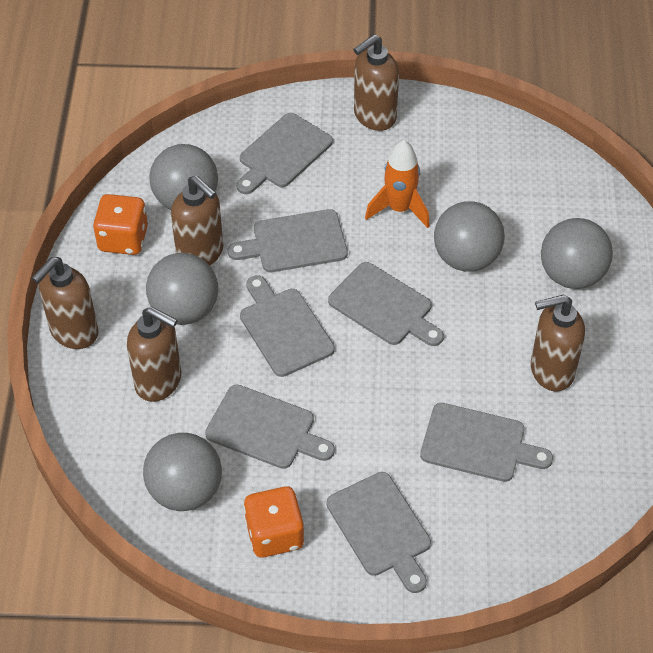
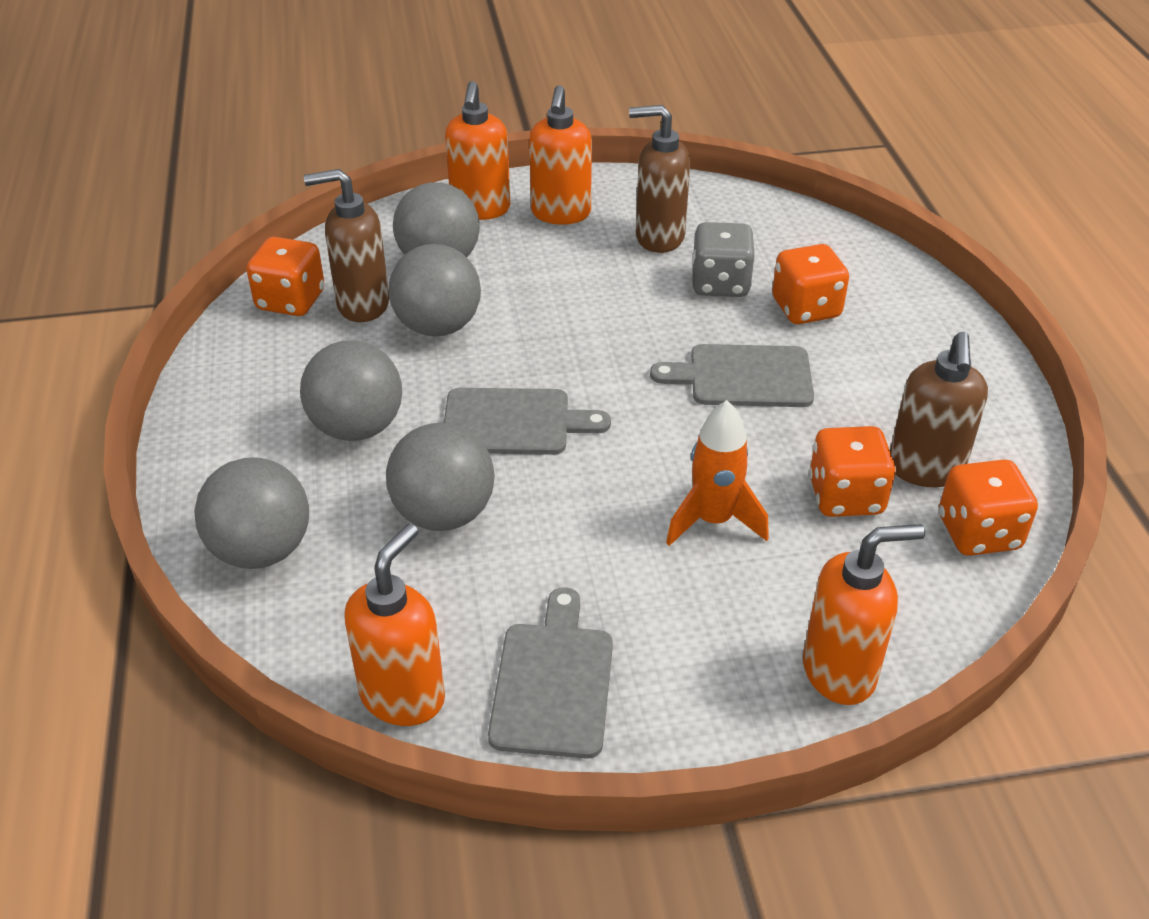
brown soap dispenser: [32,257,99,349] [127,307,181,402] [171,175,223,265] [353,34,399,131] [531,295,585,392] = 5 -> [304,169,389,322] [629,105,690,253] [890,332,988,487] = 3
grey cutting board: [205,385,335,469] [228,209,348,272] [236,113,333,194] [240,275,335,377] [327,472,431,593] [328,262,444,346] [420,403,553,482] = 7 -> [444,388,611,455] [488,587,613,759] [650,344,814,407] = 3
grey dice: none = 0 -> [692,222,755,297] = 1
orange dice: [93,194,148,255] [244,486,305,558] = 2 -> [247,237,325,316] [772,244,849,324] [809,426,896,517] [939,459,1038,556] = 4
orange soap dispenser: none = 0 -> [344,524,445,726] [445,81,510,220] [529,85,592,225] [803,524,925,705] = 4

